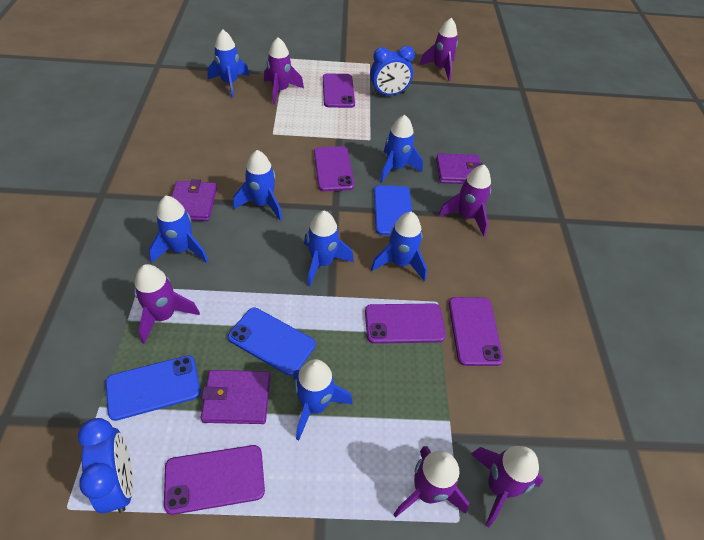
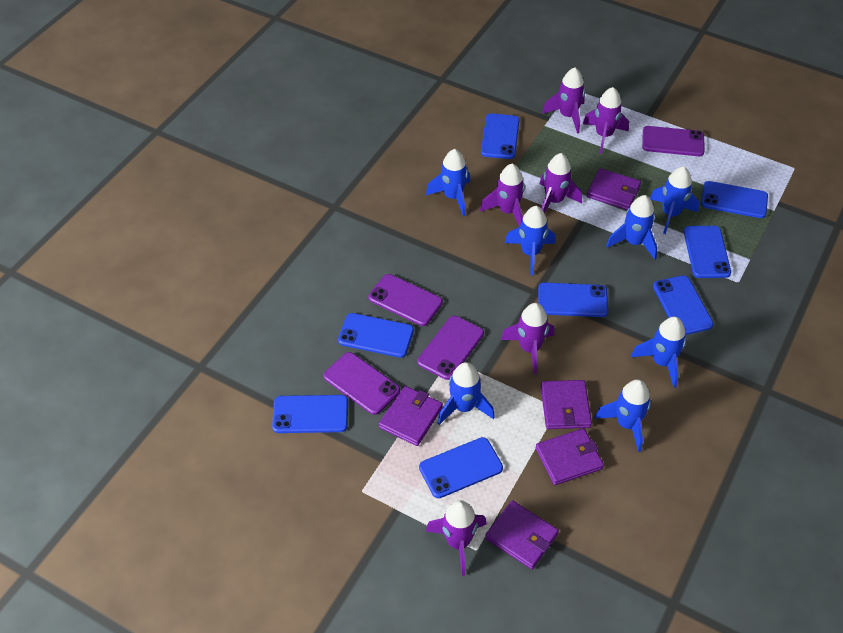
blue clock: [78,418,133,513] [370,46,415,96] = 2 -> none = 0
blue phone: [106,355,200,421] [228,308,316,376] [374,185,412,235] = 3 -> [272,395,348,433] [338,313,414,358] [419,437,503,498] [481,113,520,159] [538,282,608,317] [653,275,714,335] [684,226,731,278] [701,181,768,218] = 8
purple phone: [164,445,265,515] [314,146,354,191] [323,73,355,108] [365,304,446,344] [449,297,503,366] = 5 -> [324,352,400,415] [368,274,443,326] [417,316,484,380] [642,126,705,156] = 4
purple wallet: [171,179,217,221] [201,370,270,424] [436,153,483,184] = 3 -> [379,386,443,446] [485,500,559,569] [536,428,604,485] [541,380,592,429] [587,168,641,210] = 5

